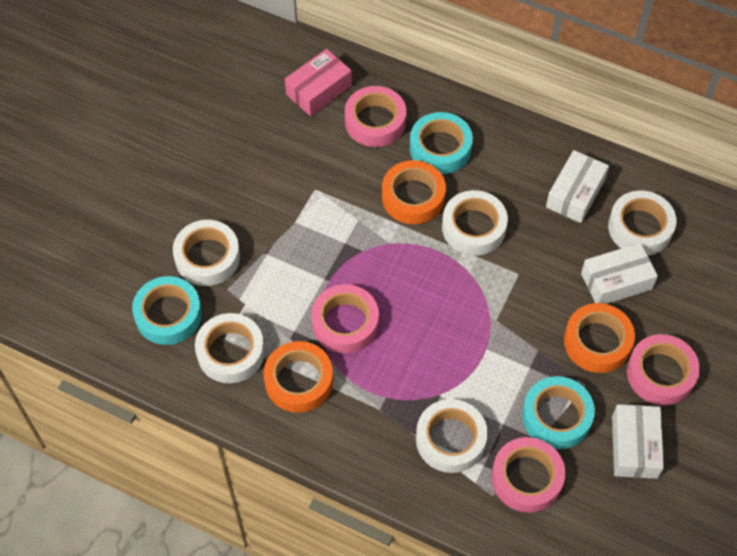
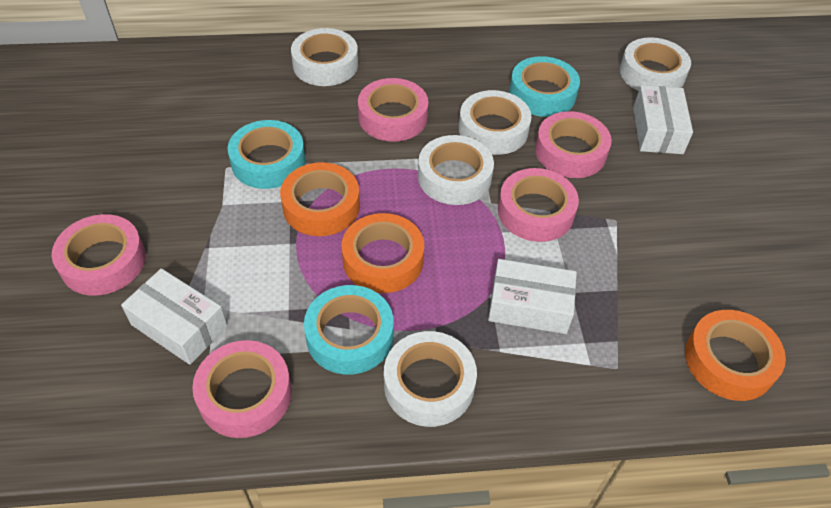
pink box: [285,49,352,116] = 1 -> none = 0
pink tape: [311,284,379,354] [345,86,407,147] [491,437,565,513] [627,334,700,405] = 4 -> [52,214,146,296] [192,340,292,438] [358,78,428,142] [498,168,579,242] [535,111,612,178] = 5

